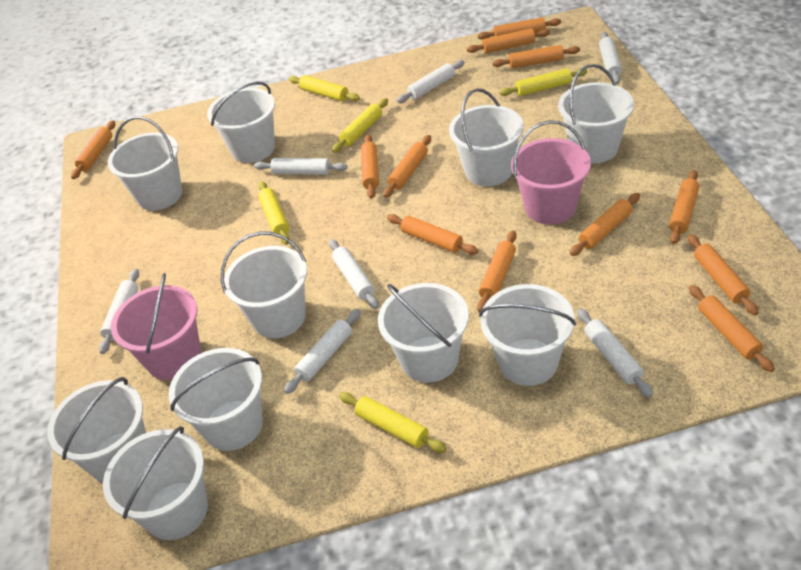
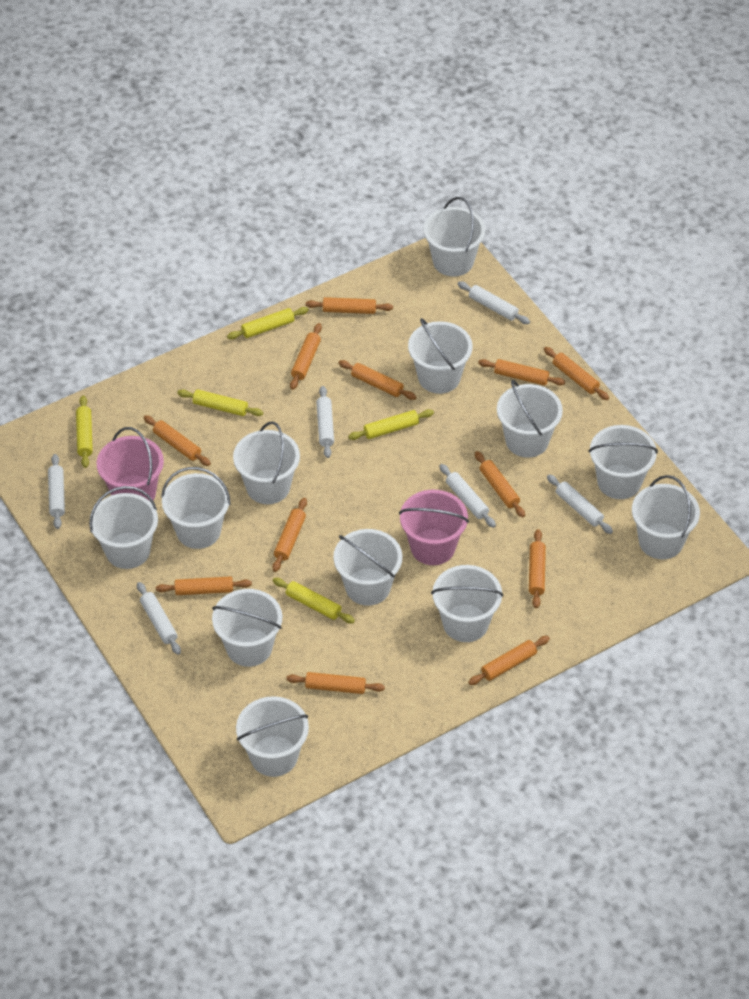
white bucket: [47,377,146,483] [103,426,208,540] [108,116,182,211] [169,348,263,451] [207,82,275,163] [221,231,307,338] [378,283,469,383] [449,88,524,186] [479,284,576,386] [558,64,634,163] = 10 -> [89,486,158,569] [161,467,231,549] [212,589,282,667] [233,421,300,504] [236,696,309,777] [333,529,402,606] [408,318,473,394] [424,197,486,277] [431,565,503,642] [497,380,563,458] [589,425,658,499] [632,475,700,559] = 12
white rolling pin: [99,269,139,354] [254,158,347,175] [284,309,361,394] [329,239,379,309] [396,60,465,103] [577,309,653,398] [599,32,622,84] = 7 -> [48,454,65,529] [137,582,181,655] [316,386,334,458] [439,464,496,528] [458,282,530,324] [547,474,613,534] = 6

